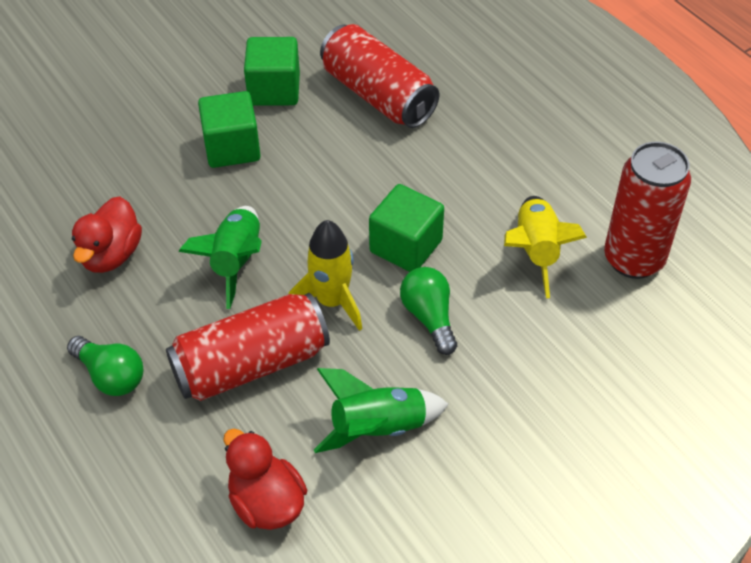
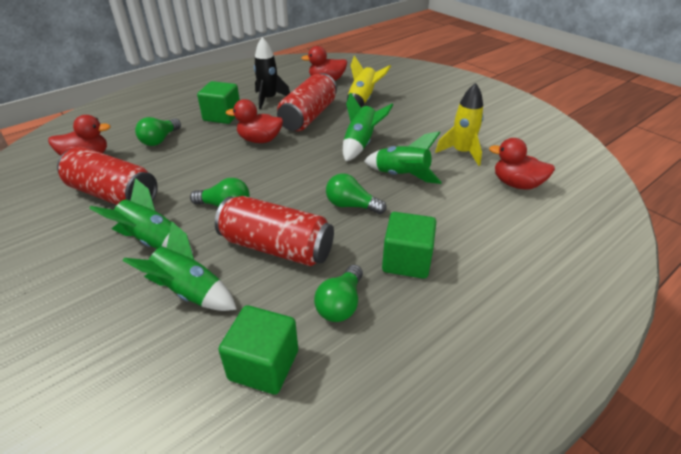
black rocket: none = 0 -> [254,37,290,109] = 1
green light bulb: [67,336,144,396] [400,267,457,355] = 2 -> [135,117,181,146] [190,178,250,207] [314,265,363,322] [326,173,387,214] = 4
green rocket: [179,206,262,309] [314,368,449,453] = 2 -> [89,178,193,254] [122,222,237,311] [343,92,393,161] [364,131,442,184] = 4
red duck: [72,196,142,273] [223,429,307,530] = 2 -> [48,115,111,156] [226,99,283,143] [301,46,347,81] [489,138,555,189] = 4

